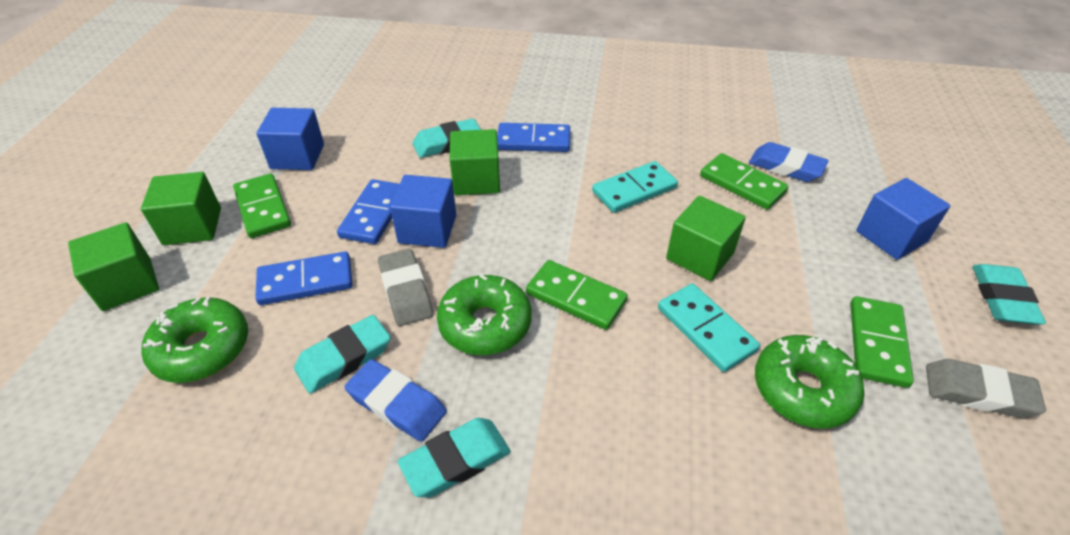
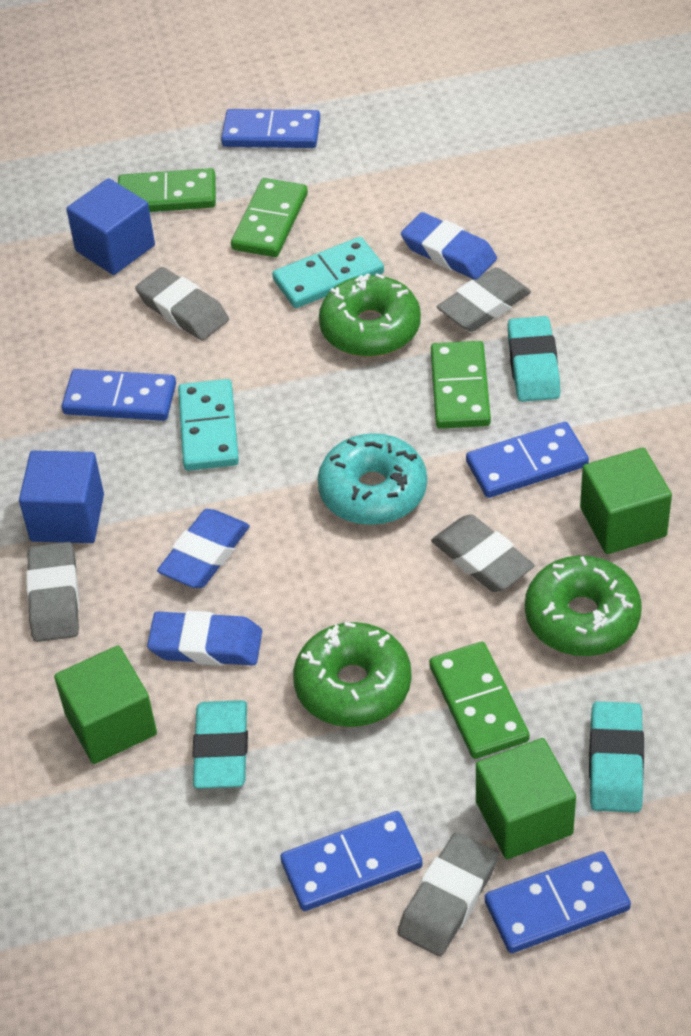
blue cube: [257,108,324,170] [390,175,456,248] [856,178,950,260] = 3 -> [19,451,104,543] [66,178,155,275] = 2
blue domino: [255,251,352,305] [337,179,400,244] [497,123,570,152] = 3 -> [62,369,176,421] [221,109,320,148] [280,811,423,911] [466,422,589,498] [485,851,631,953] = 5
blue eraser: [344,359,447,442] [749,142,828,182] = 2 -> [147,611,262,666] [157,509,250,588] [401,212,497,280] = 3
green cube: [68,222,159,311] [141,172,221,245] [450,129,500,195] [666,196,746,281] = 4 -> [54,646,157,764] [476,738,576,859] [580,447,672,554] = 3
grey eraser: [378,249,433,326] [926,359,1046,418] = 2 -> [26,542,79,642] [135,267,229,341] [398,832,498,956] [431,514,535,592] [437,268,531,332] = 5
turquoise donut: none = 0 -> [318,433,427,525] = 1
turquoise eraser: [294,315,391,393] [398,418,510,497] [413,118,481,158] [972,264,1046,325] = 4 -> [192,700,248,789] [508,316,560,402] [589,701,644,813] = 3

